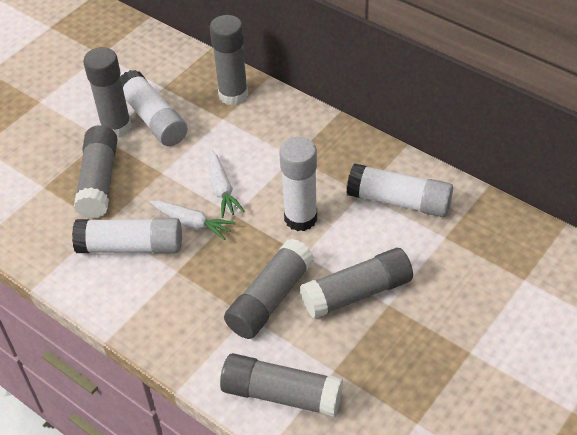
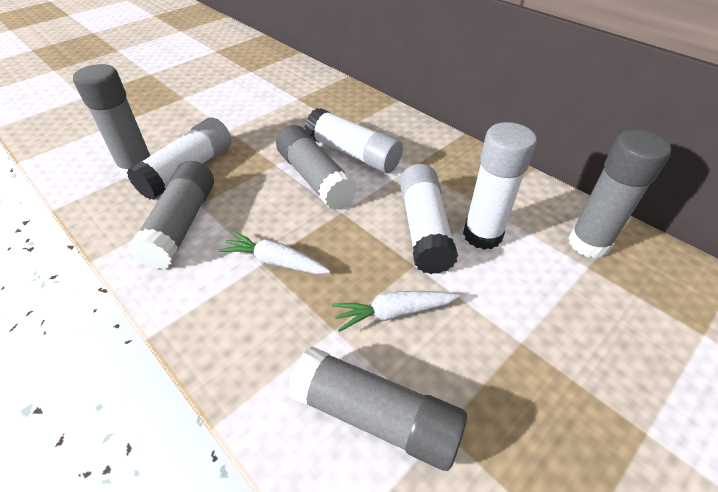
grey glue stick: [74,125,117,219] [83,47,132,138] [210,15,248,106] [220,353,343,417] [224,239,314,339] [300,248,413,319] = 6 -> [73,64,151,179] [128,161,214,269] [276,125,357,210] [288,346,467,471] [568,130,671,259] = 5

